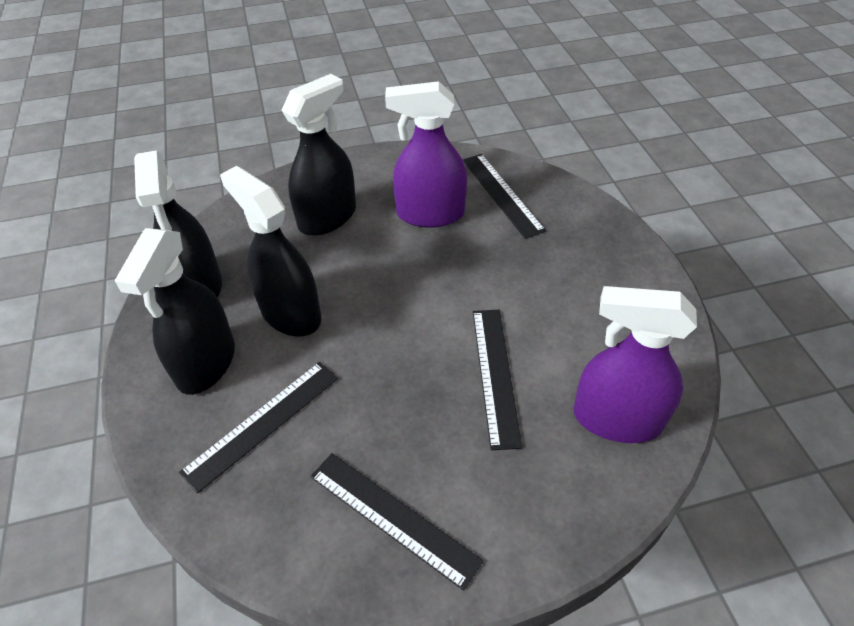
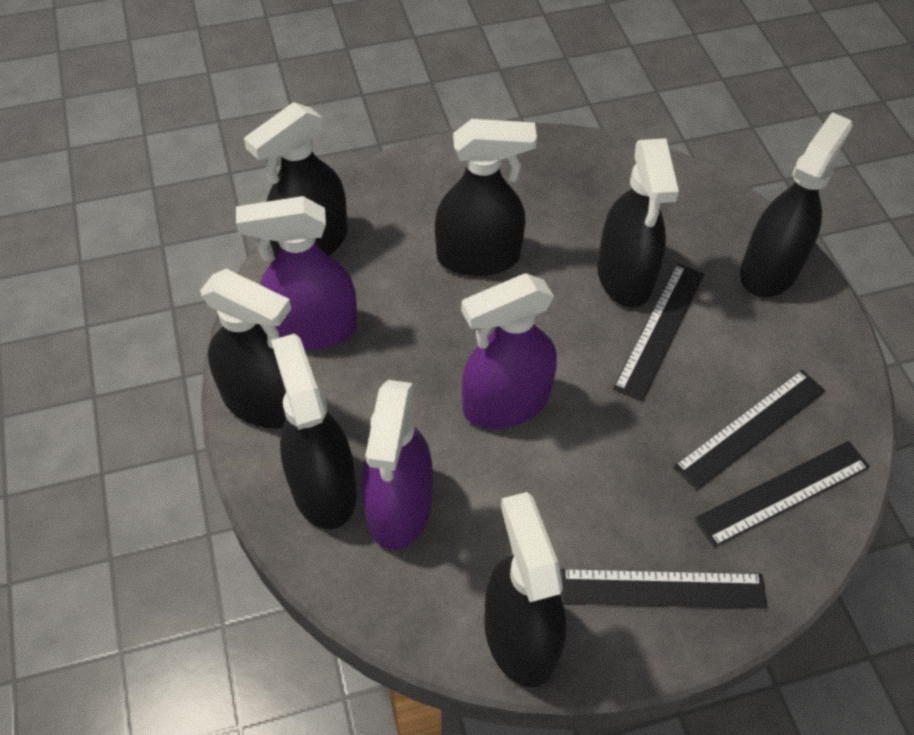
black spray bottle: [115,228,235,395] [134,150,222,298] [220,166,321,336] [282,74,356,236] = 4 -> [200,269,291,429] [244,102,348,258] [271,334,357,529] [435,119,537,276] [484,492,566,687] [597,138,679,308] [740,112,852,297] = 7
purple spray bottle: [385,81,467,228] [573,286,697,443] = 2 -> [236,196,357,350] [361,380,433,550] [461,273,557,429] = 3

